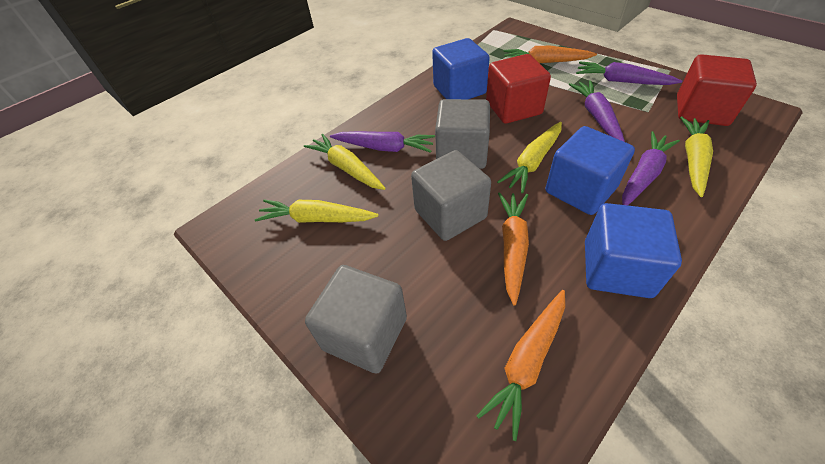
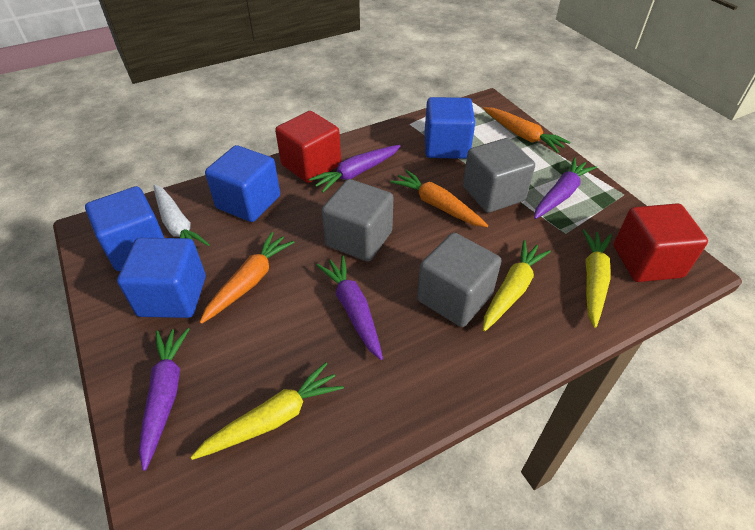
blue cube: [432,38,490,99] [545,126,635,215] [585,203,682,298] = 3 -> [85,186,164,271] [117,238,206,318] [205,145,280,222] [424,97,475,159] = 4
white carrot: none = 0 -> [153,185,210,249] = 1
yellow carrot: [254,200,379,223] [304,134,386,190] [497,122,562,193] [680,116,713,197] = 4 -> [191,362,344,460] [483,240,551,332] [583,229,612,328] = 3

